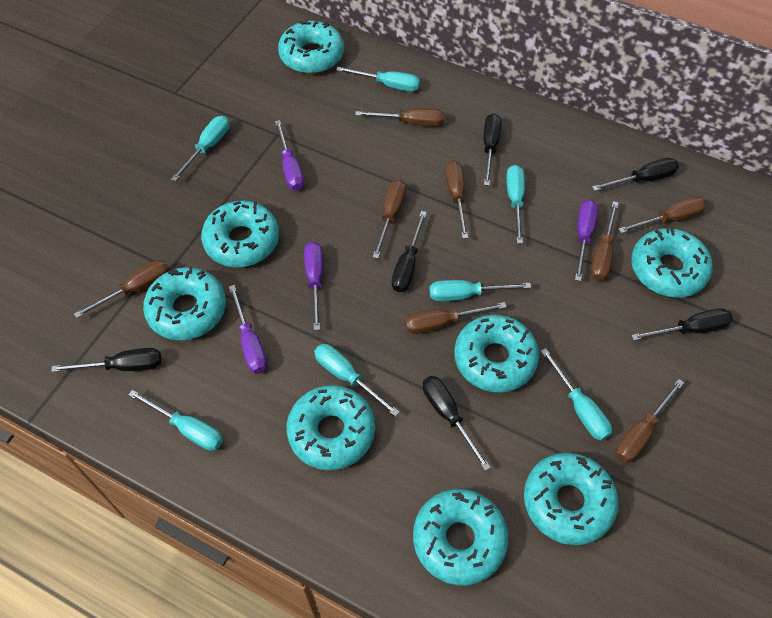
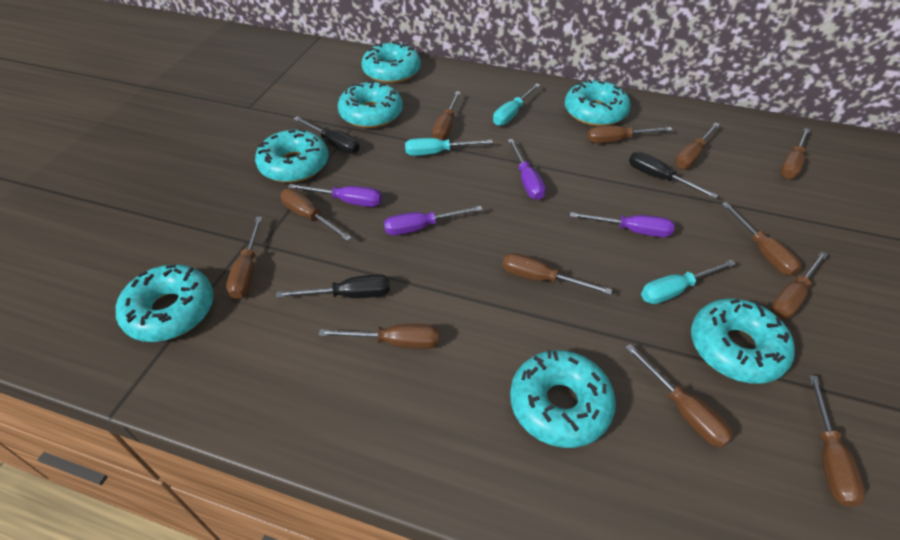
black screwdriver: [51,348,162,372] [392,211,427,292] [423,376,491,471] [484,113,501,186] [592,158,679,191] [631,308,733,341] = 6 -> [276,274,390,298] [293,117,360,154] [629,152,718,199] = 3
brown screwdriver: [74,260,170,318] [355,108,444,126] [373,180,406,259] [405,302,507,334] [445,161,468,239] [590,201,618,281] [616,379,684,463] [618,196,707,233] = 8 -> [226,217,262,299] [280,188,352,241] [318,324,439,349] [432,91,461,141] [503,253,612,295] [587,126,672,143] [625,344,734,448] [675,123,720,169] [722,202,801,276] [771,251,828,319] [780,128,810,179] [809,375,865,507] = 12
turquoise donut: [143,267,226,341] [201,200,279,267] [278,19,344,73] [287,385,375,470] [413,489,509,586] [454,315,539,393] [524,453,618,545] [631,227,713,298] = 8 -> [116,264,214,342] [255,129,328,183] [338,81,403,128] [361,41,421,83] [510,350,616,448] [565,79,631,126] [691,299,795,384] = 7
turquoise screwdriver: [128,390,223,451] [171,116,229,181] [314,344,400,417] [336,67,420,92] [430,280,531,301] [506,165,525,244] [541,348,612,441] = 7 -> [405,138,493,156] [493,83,540,126] [641,260,736,304] = 3

